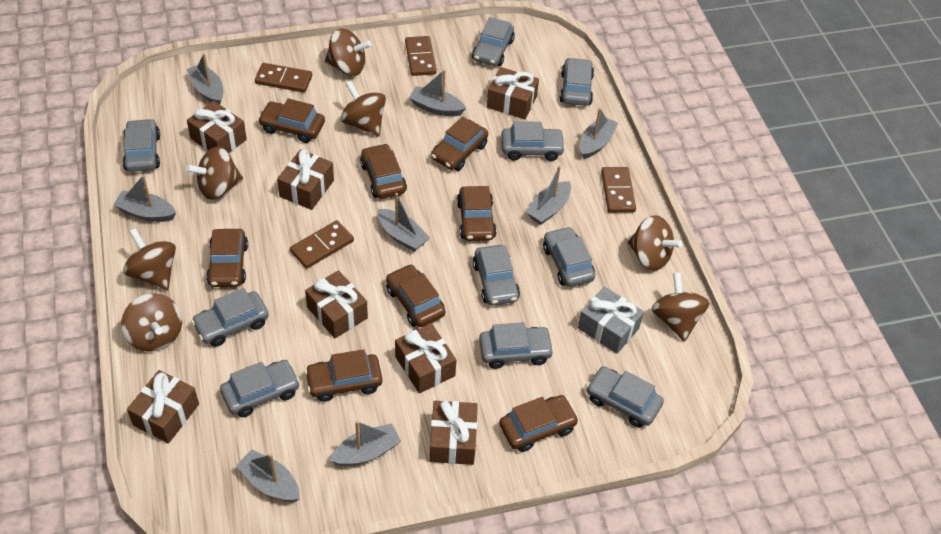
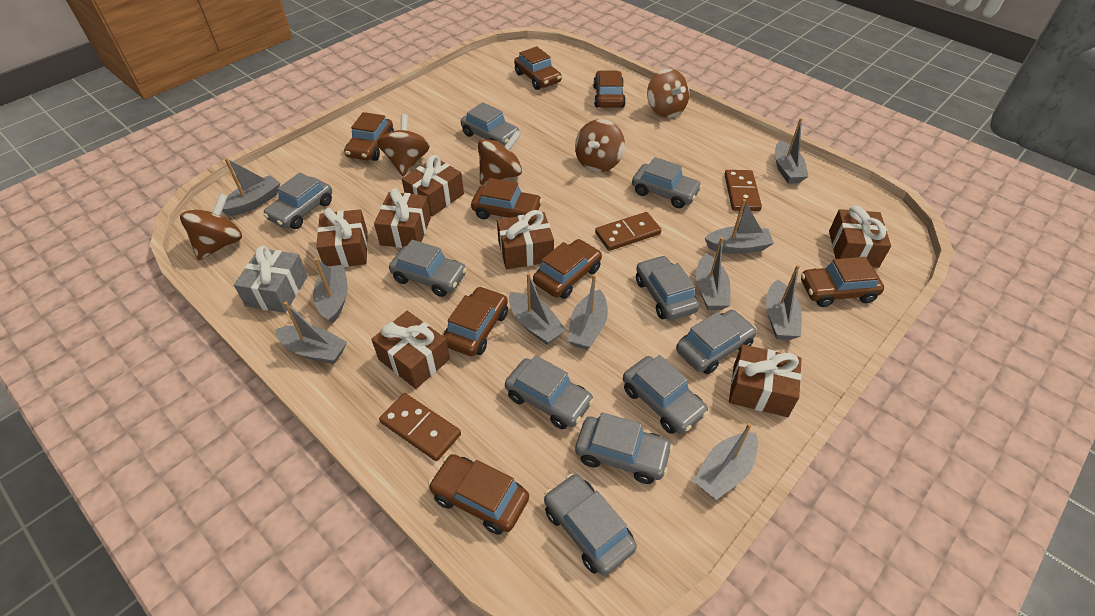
brown domino: [255,63,312,92] [290,220,354,269] [405,36,437,76] [601,167,636,213] = 4 -> [379,393,461,461] [595,212,661,251] [724,170,762,211] = 3
brown spinning top: [121,293,182,352] [123,228,176,290] [186,147,243,200] [325,28,371,76] [340,81,386,137] [628,215,683,271] [651,272,709,342] = 7 -> [180,193,242,260] [377,114,430,176] [478,131,522,185] [575,119,625,172] [647,68,690,118] = 5
grey boat: [113,175,176,222] [186,53,223,104] [236,449,300,502] [329,421,401,466] [377,193,430,252] [409,70,466,116] [526,166,571,225] [580,108,618,159] = 8 -> [222,158,280,216] [275,302,347,364] [313,258,348,324] [509,273,566,345] [567,274,608,350] [693,423,758,500] [696,237,730,310] [705,199,774,254] [766,265,802,340] [775,118,809,184] = 10

